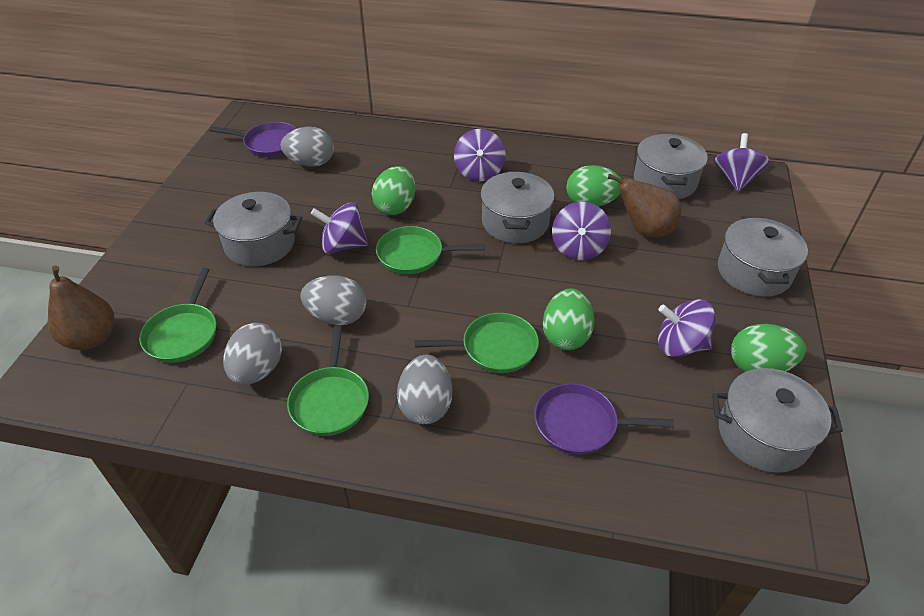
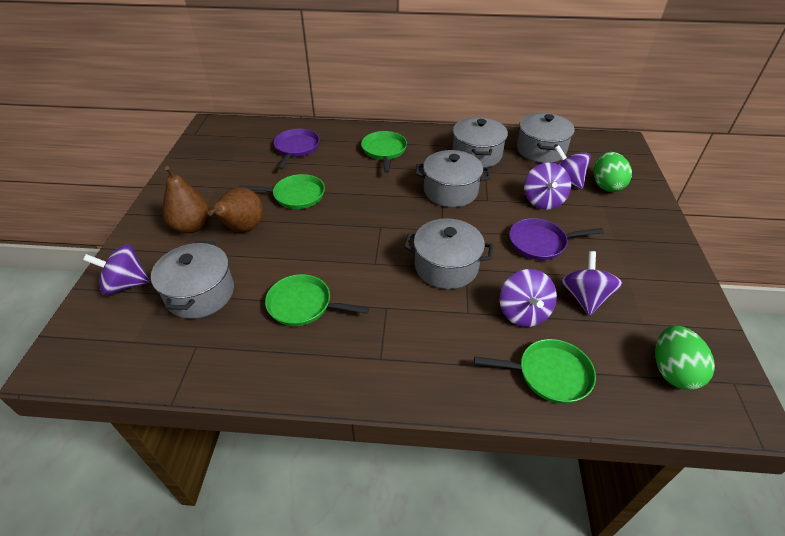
green egg: [372,166,415,215] [543,288,594,350] [566,165,622,206] [731,324,806,372] = 4 -> [594,152,632,192] [655,326,715,390] = 2
grey egg: [223,323,282,385] [281,127,334,167] [300,275,367,325] [397,355,452,424] = 4 -> none = 0

